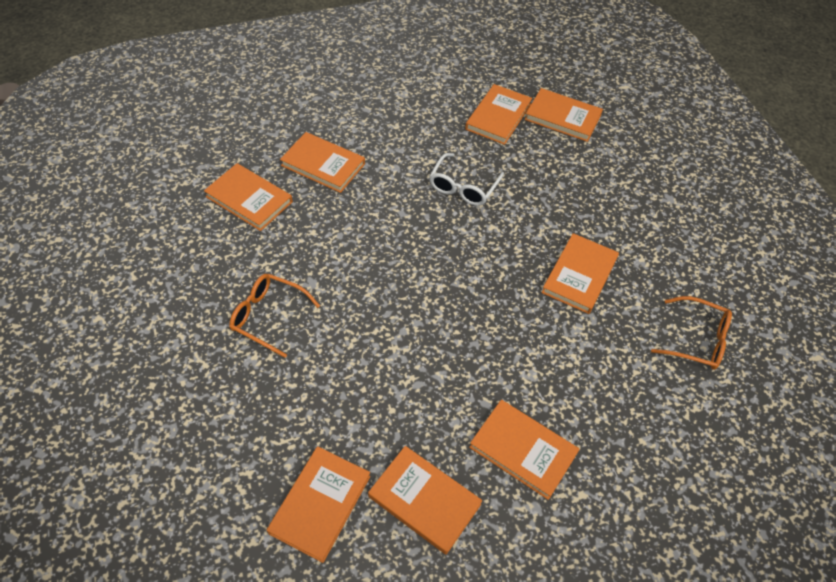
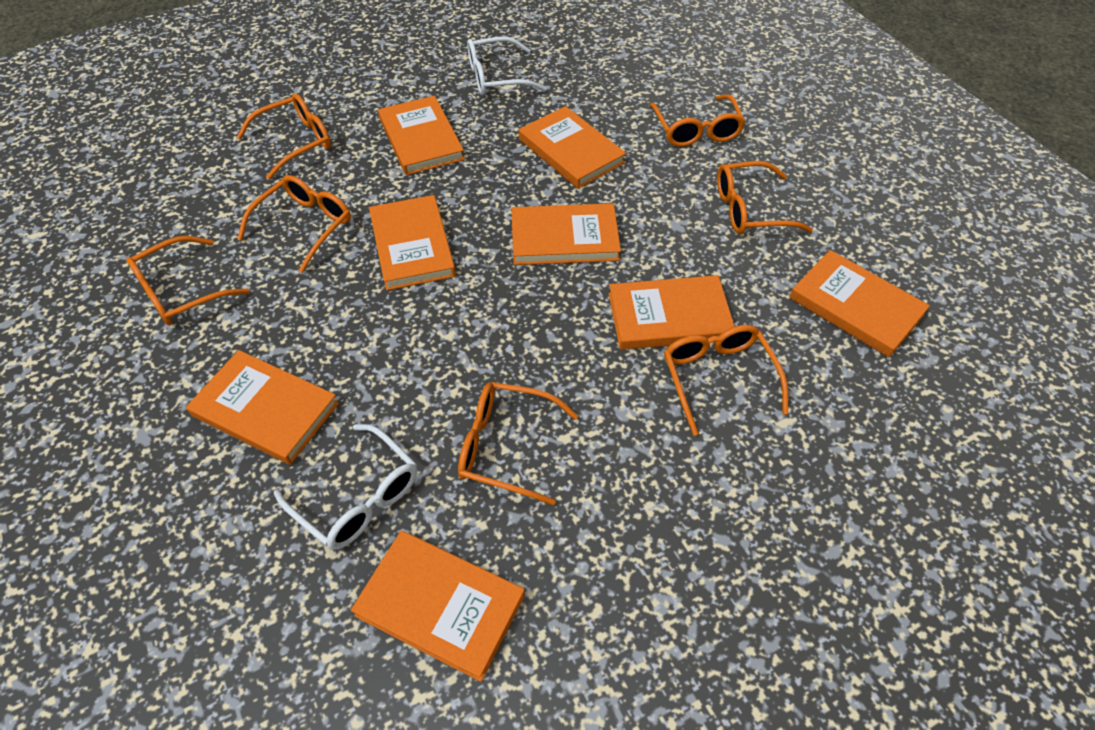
orange glasses: [229,274,320,358] [651,296,732,370] = 2 -> [126,236,249,325] [237,93,331,180] [237,175,351,273] [458,382,578,505] [649,94,746,147] [664,325,788,436] [717,161,813,234] = 7
white glasses: [429,153,504,206] = 1 -> [274,424,417,550] [467,37,547,95] = 2

